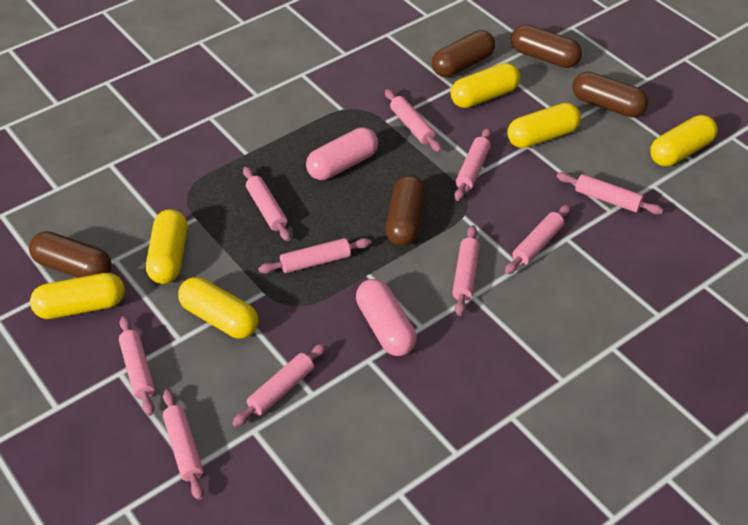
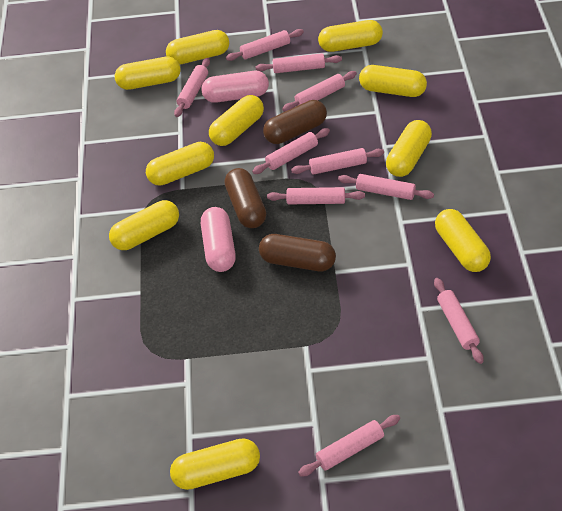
brown capsule: [29,231,112,278] [386,175,426,246] [432,30,495,77] [511,25,582,68] [573,72,648,117] = 5 -> [224,168,266,228] [259,234,336,271] [263,100,327,144] = 3
yellow capsule: [30,273,125,319] [146,209,187,284] [178,277,258,338] [451,63,520,108] [507,103,581,148] [650,115,717,166] = 6 -> [109,200,179,250] [115,57,181,90] [146,142,214,186] [166,30,229,65] [170,438,260,490] [209,95,264,146] [318,20,383,52] [359,65,427,97] [386,120,432,177] [435,209,491,272] = 10

